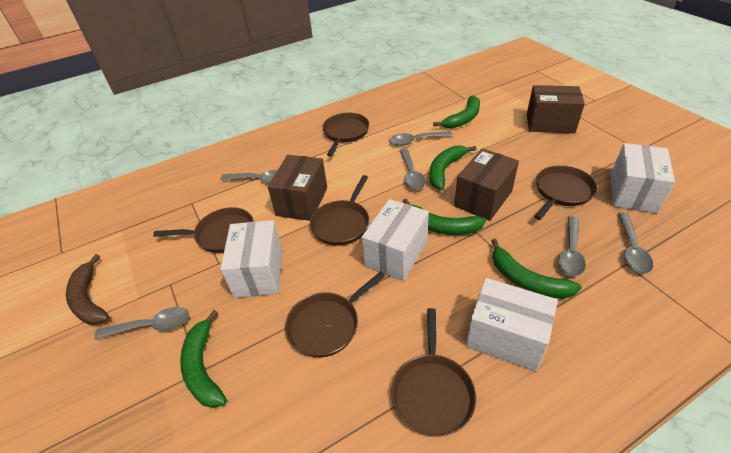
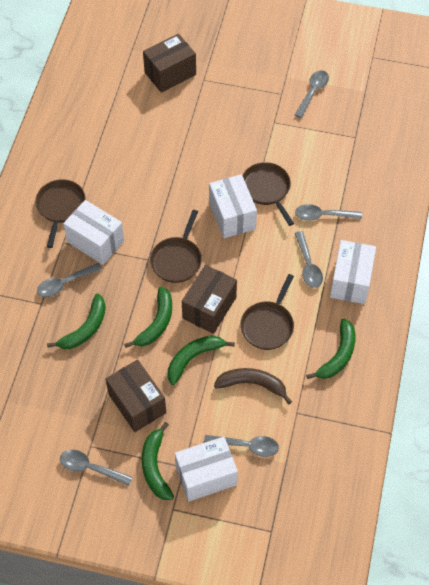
brown pan: [153,207,254,253] [285,271,385,357] [310,175,369,246] [322,113,369,156] [391,308,476,437] [534,165,597,220] = 6 -> [35,179,86,248] [150,210,202,283] [240,274,294,350] [242,162,294,226] = 4

